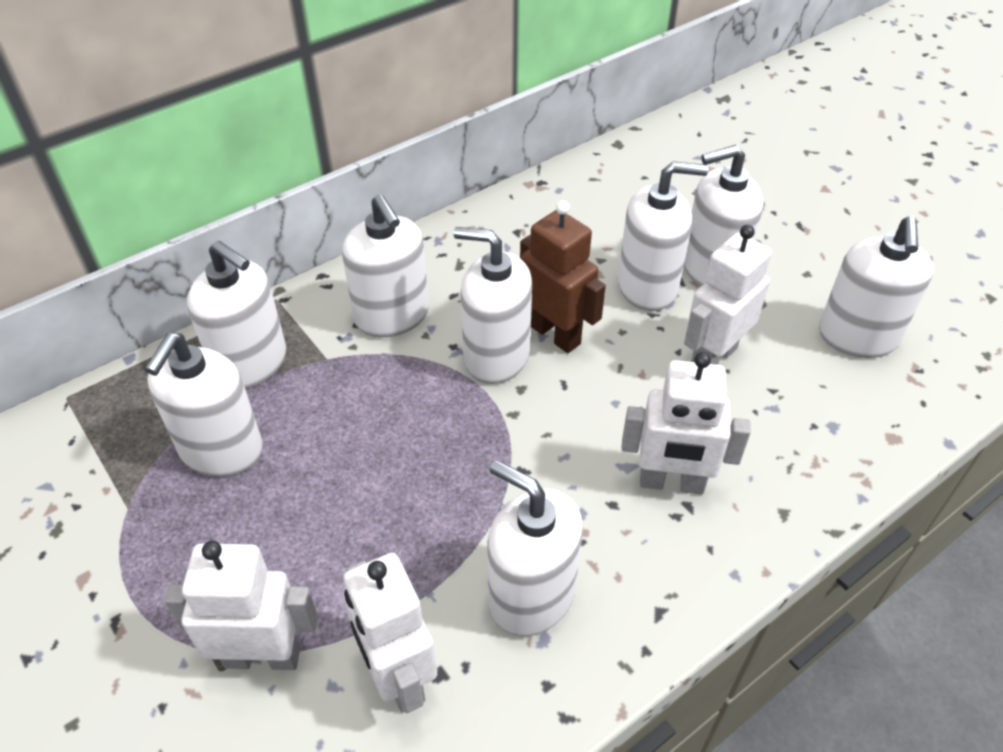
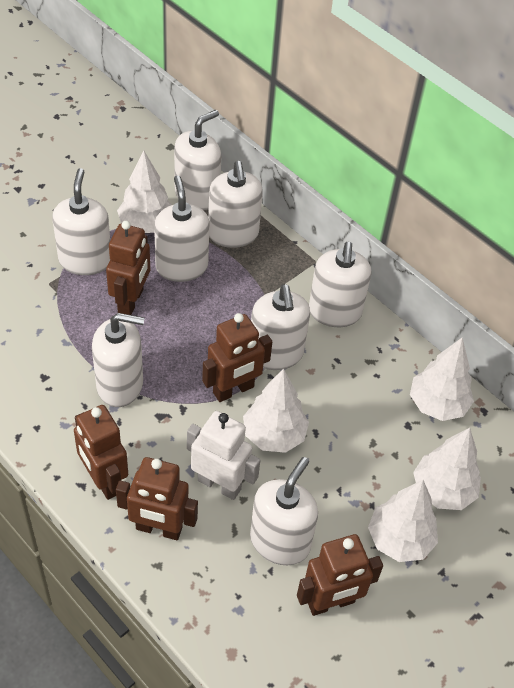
brown robot: [520,201,606,353] = 1 -> [74,405,128,500] [106,221,150,315] [116,457,198,540] [202,313,272,402] [297,534,383,616] = 5
white robot: [164,541,318,670] [343,553,437,713] [621,352,751,495] [684,225,772,365] = 4 -> [187,411,260,500] = 1
white tree: none = 0 -> [117,151,172,233] [243,368,309,453] [368,480,438,562] [410,338,474,421] [413,428,481,510] = 5

